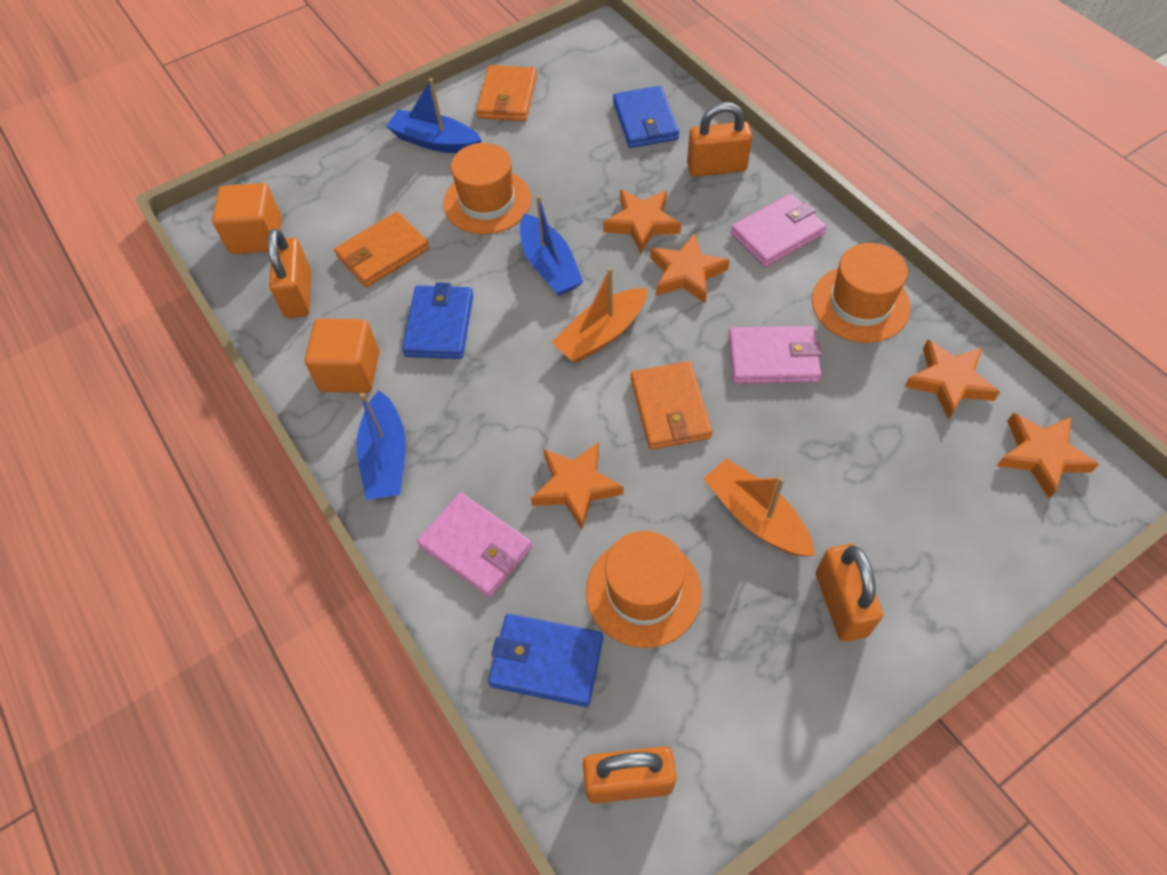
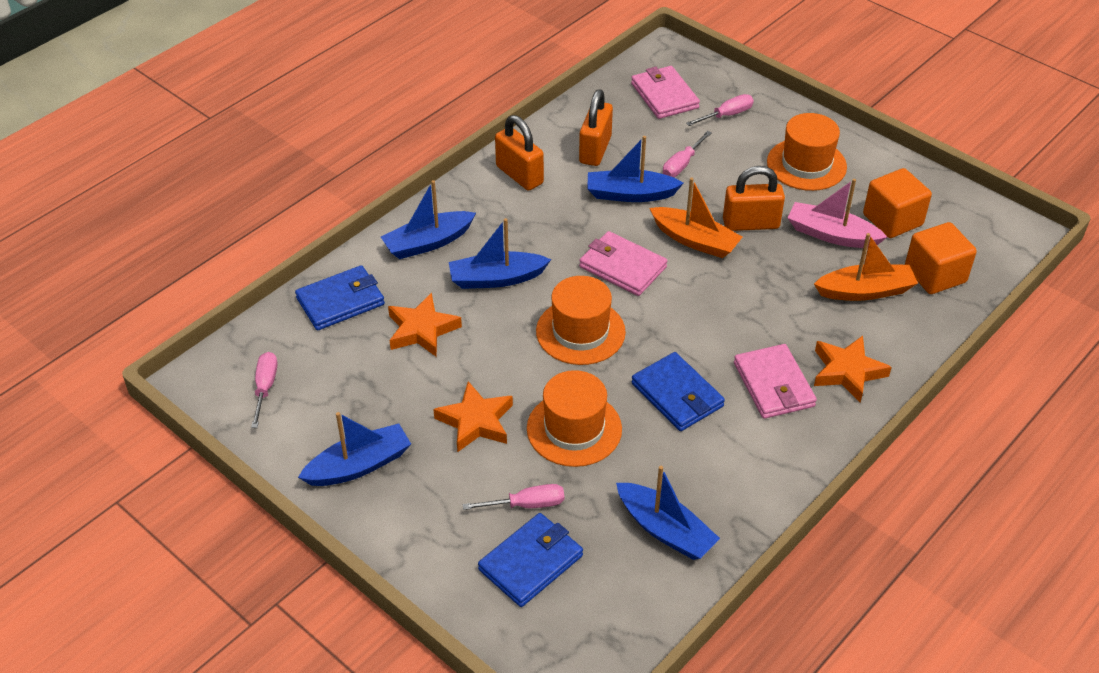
blue boat: [356,391,406,500] [386,78,482,153] [520,195,583,296] = 3 -> [298,412,411,486] [381,180,476,259] [449,218,551,289] [587,136,684,202] [616,466,720,560] = 5
orange padlock: [267,228,311,318] [583,746,676,803] [687,102,752,177] [816,544,883,642] = 4 -> [495,115,544,191] [579,89,613,166] [723,166,785,231] = 3
orange star: [531,442,624,530] [603,189,681,254] [650,233,730,304] [904,339,1000,420] [997,413,1099,499] = 5 -> [388,293,462,356] [433,381,513,452] [814,336,892,402] = 3
orange wallet: [334,211,429,287] [476,65,537,121] [631,361,712,450] = 3 -> none = 0
pink boat: none = 0 -> [787,179,887,248] = 1
pink screwdriver: none = 0 -> [251,352,277,428] [462,484,564,510] [663,131,711,177] [686,94,754,126] = 4

